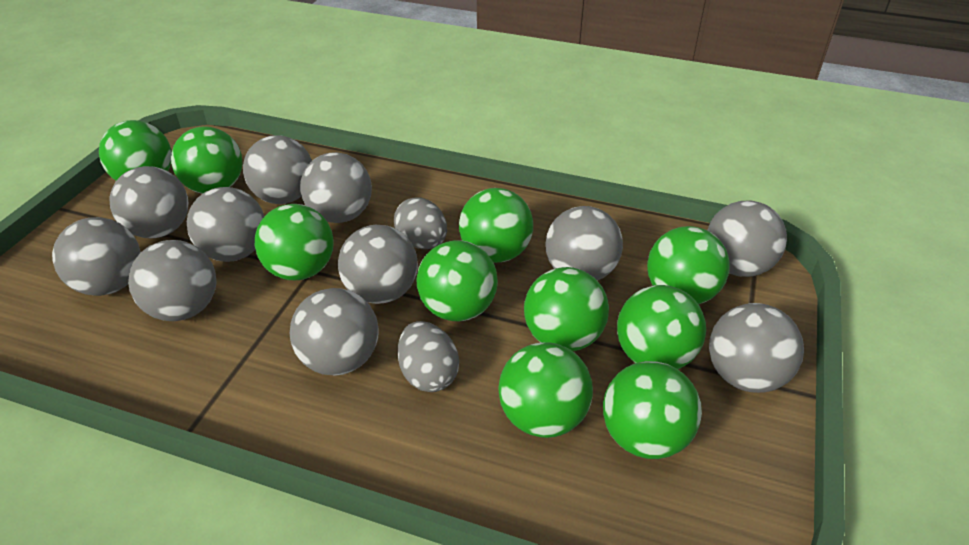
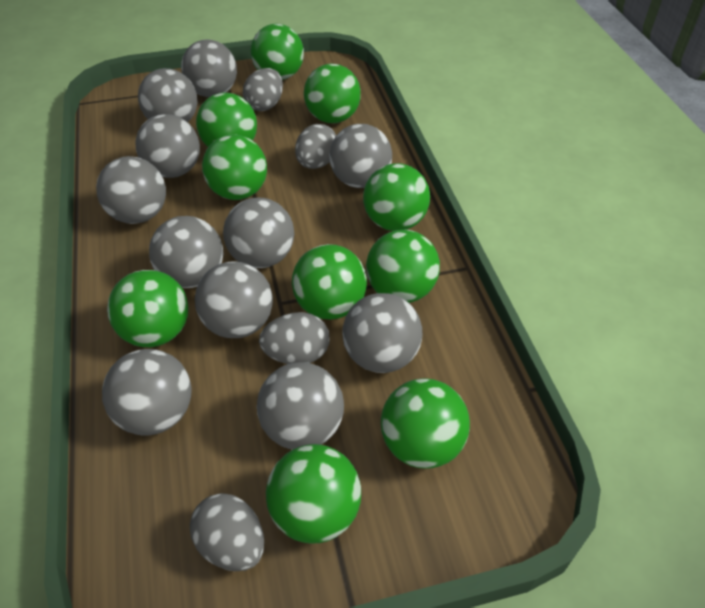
grey egg: [394,197,447,249] [398,321,459,392] = 2 -> [190,493,264,571] [243,68,283,111] [259,312,330,364] [295,124,336,169] = 4

